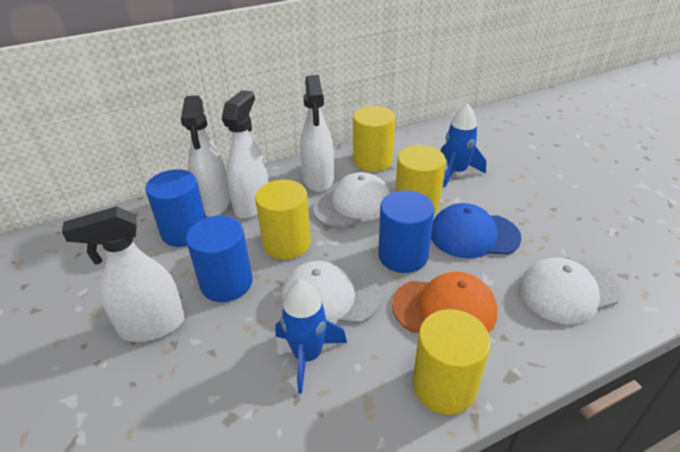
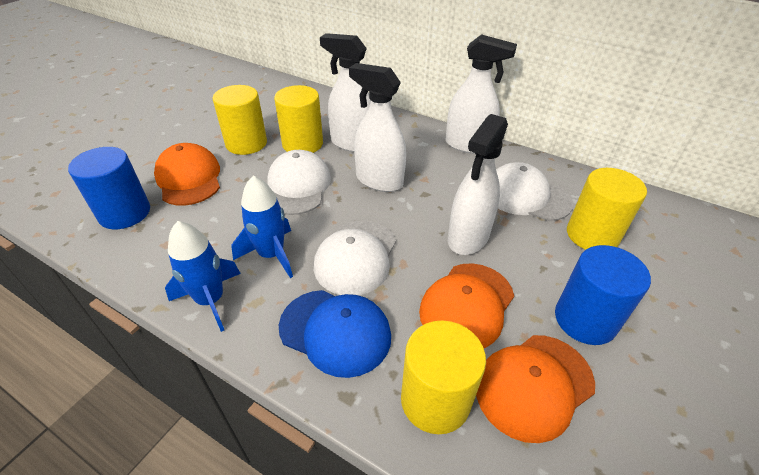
blue cylinder: [145,169,206,247] [186,216,253,302] [378,190,435,273] = 3 -> [68,147,150,229] [555,245,651,345] = 2
orange cap: [392,272,497,333] = 1 -> [154,143,220,206] [419,263,514,348] [476,335,595,443] = 3

